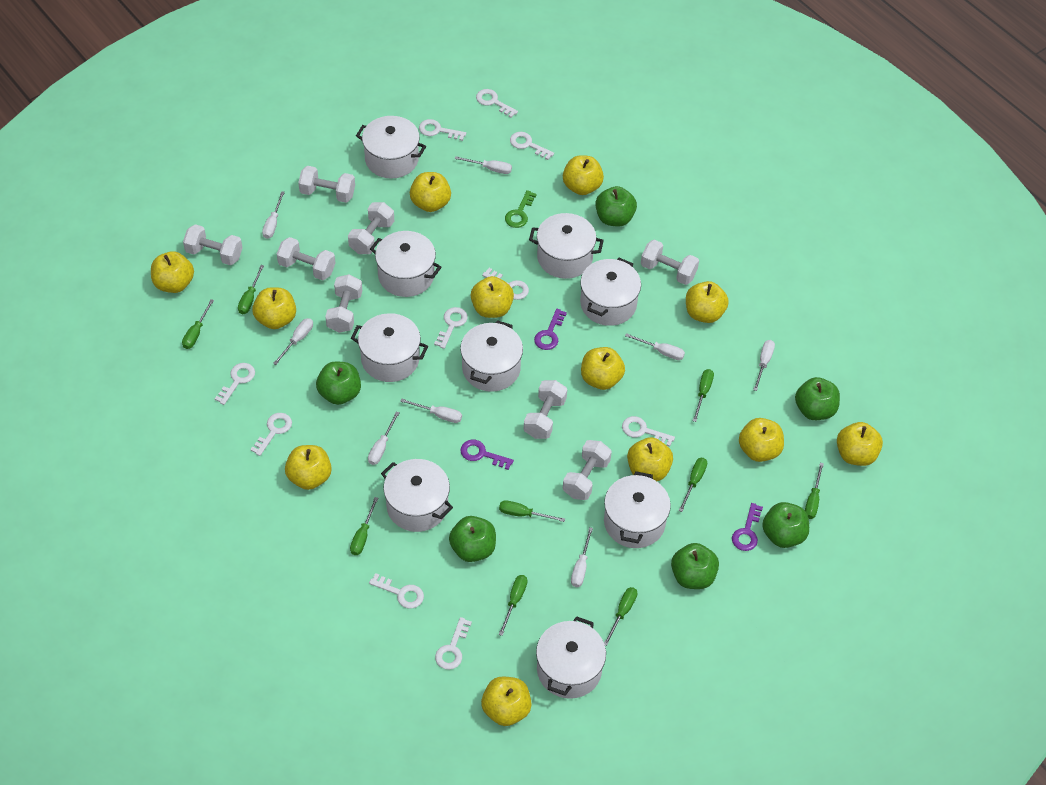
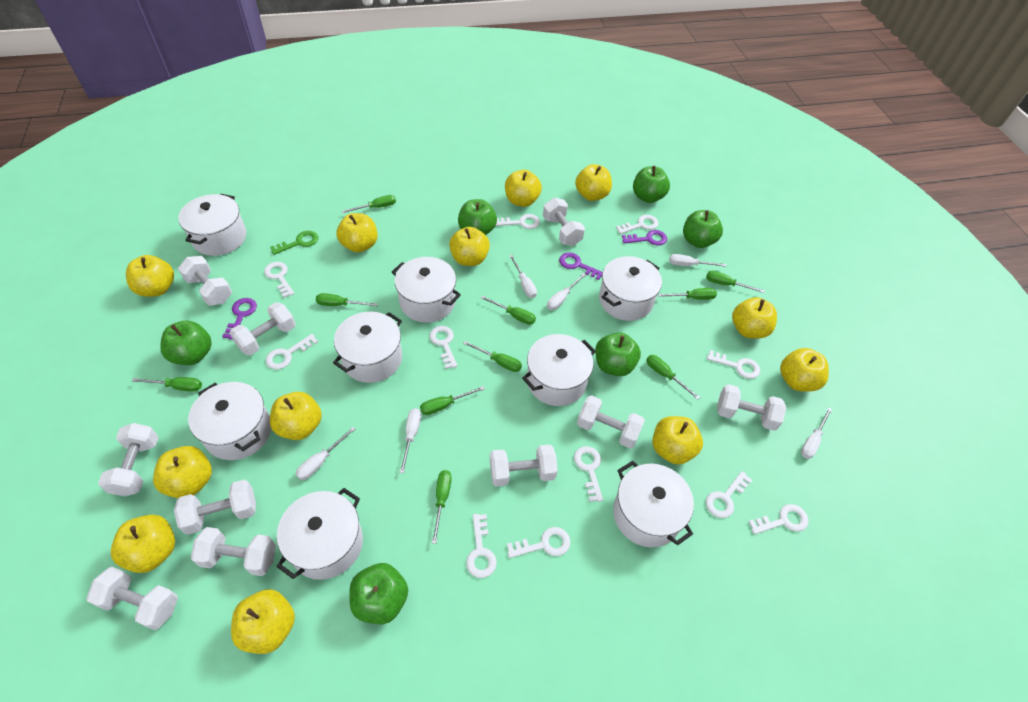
green screwdriver: [182,299,214,349] [238,265,264,314] [350,497,378,555] [499,500,565,522] [499,575,527,636] [604,587,637,646] [679,458,707,512] [693,369,714,422] [805,462,824,519] = 9 -> [132,377,202,392] [316,293,378,306] [342,195,396,213] [420,386,485,415] [432,470,452,544] [463,341,522,372] [480,296,536,325] [646,355,700,400] [658,288,717,300] [706,271,765,293] = 10
white dumbbell: [183,224,243,265] [277,237,336,280] [298,166,355,203] [325,274,362,333] [348,202,394,254] [524,380,567,439] [563,440,612,500] [641,240,699,285] = 8 -> [87,566,178,630] [98,423,159,496] [174,480,256,535] [178,256,232,306] [191,527,276,576] [230,302,296,356] [490,444,558,487] [543,198,585,246] [577,395,645,448] [717,384,786,431] = 10
white key: [215,363,255,405] [250,413,292,456] [369,573,424,609] [419,119,466,141] [434,307,468,349] [435,617,472,670] [476,89,518,118] [482,268,529,300] [510,132,554,160] [622,416,675,447] = 10 -> [264,262,295,298] [266,334,318,370] [429,326,457,369] [466,514,497,578] [496,214,540,229] [507,527,571,558] [574,446,603,502] [616,215,658,234] [706,471,752,518] [707,350,760,379] [748,504,809,534] = 11
white pot: [351,313,428,382] [356,116,426,179] [370,231,442,297] [381,459,453,532] [460,320,523,392] [529,213,604,279] [536,616,606,699] [580,258,641,326] [604,471,671,548] = 9 -> [178,194,246,256] [188,382,271,460] [277,488,363,580] [333,312,402,383] [392,257,461,323] [522,334,596,406] [599,256,662,321] [613,461,694,547] = 8
white screwdriver: [262,191,285,239] [273,318,313,365] [368,411,400,465] [400,398,462,423] [455,156,512,174] [571,527,593,587] [625,333,685,360] [753,340,775,391] = 8 -> [296,427,355,480] [399,408,421,473] [509,255,537,298] [547,273,586,310] [669,254,727,267] [801,408,832,459] = 6

